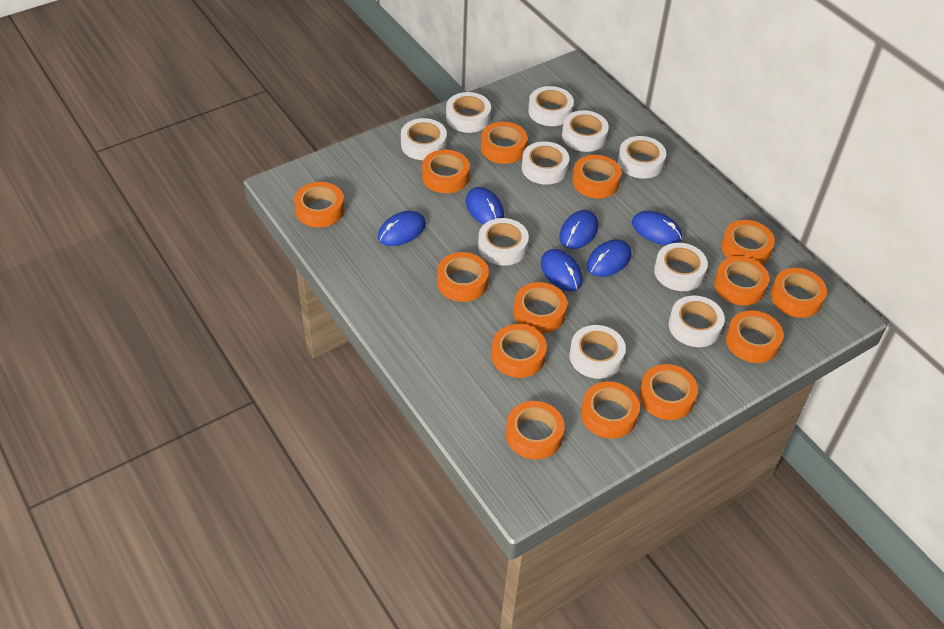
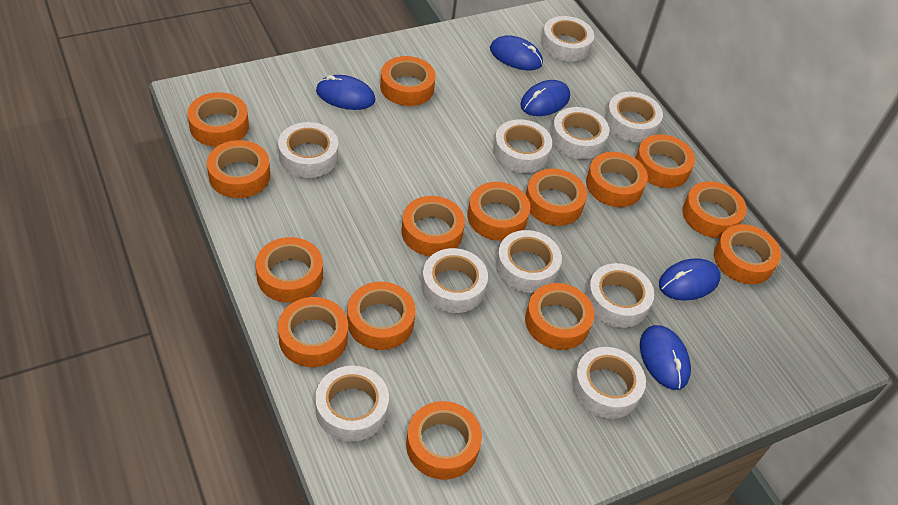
blue mouse: [378,211,426,246] [466,187,504,225] [541,249,583,291] [559,210,598,249] [587,239,631,277] [632,211,682,245] = 6 -> [316,75,375,110] [490,35,543,70] [520,80,570,116] [640,325,691,390] [659,258,721,301] = 5
orange tape: [294,182,344,228] [422,150,469,193] [437,252,489,302] [481,122,527,164] [491,324,547,378] [506,401,565,459] [514,282,567,334] [572,155,621,198] [581,381,640,439] [639,364,698,420] [714,256,769,306] [721,220,775,264] [726,310,784,363] [771,268,827,318] = 14 -> [187,92,249,147] [207,140,270,198] [256,237,323,303] [278,297,348,367] [347,282,416,350] [380,56,436,106] [401,196,465,256] [406,401,482,479] [467,182,530,241] [525,283,594,350] [526,168,587,226] [586,152,648,207] [635,134,695,188] [682,181,747,238] [714,224,781,284] = 15

